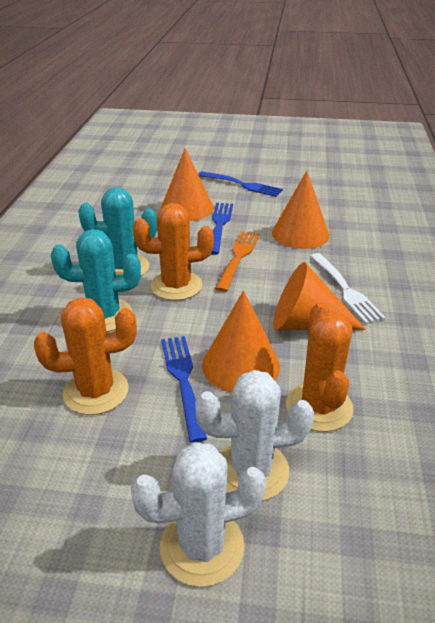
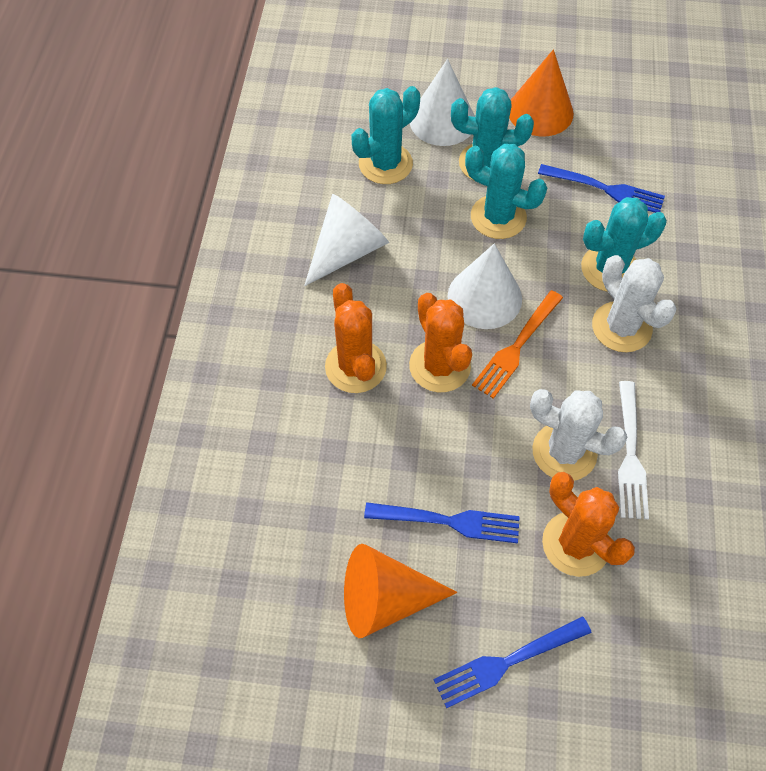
orange cone: [161,148,214,221] [202,291,280,393] [272,171,329,249] [273,262,366,330] = 4 -> [344,544,457,638] [509,49,574,136] = 2
turquoise cactus: [50,229,141,332] [78,187,157,276] = 2 -> [351,86,420,184] [451,87,534,181] [465,144,547,239] [581,197,667,292] = 4
white cone: none = 0 -> [304,194,389,286] [410,59,475,146] [448,243,522,329] = 3

